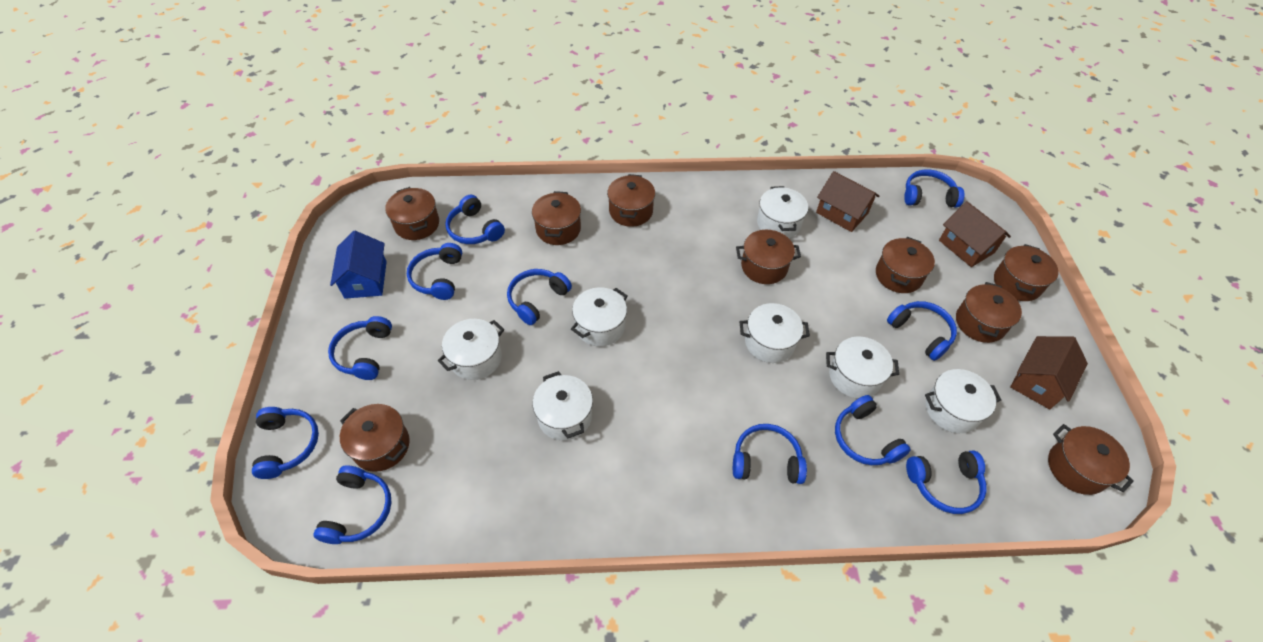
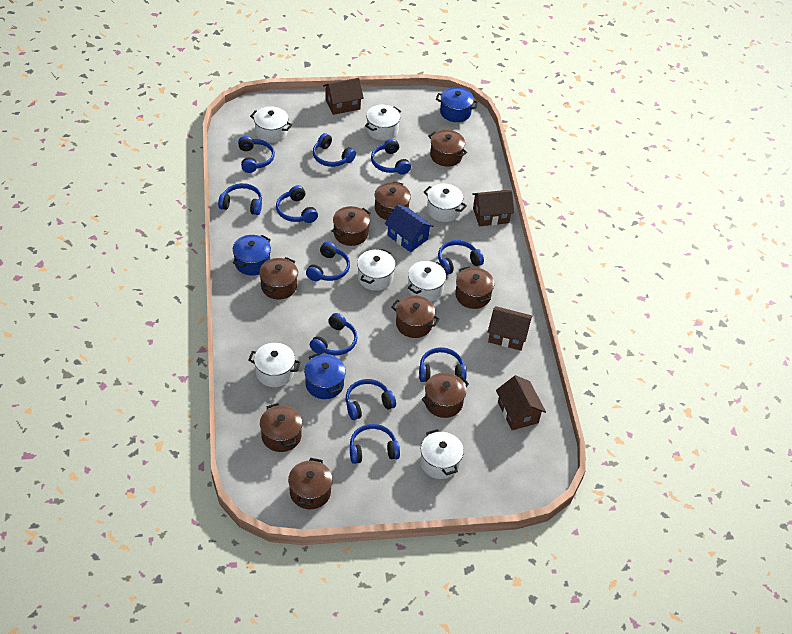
blue pot: none = 0 -> [233,235,271,275] [304,353,346,399] [436,87,478,122] = 3
brown house: [816,171,879,232] [939,201,1011,267] [1010,336,1088,410] = 3 -> [323,78,364,115] [472,190,514,226] [488,306,533,351] [496,375,546,430] = 4

